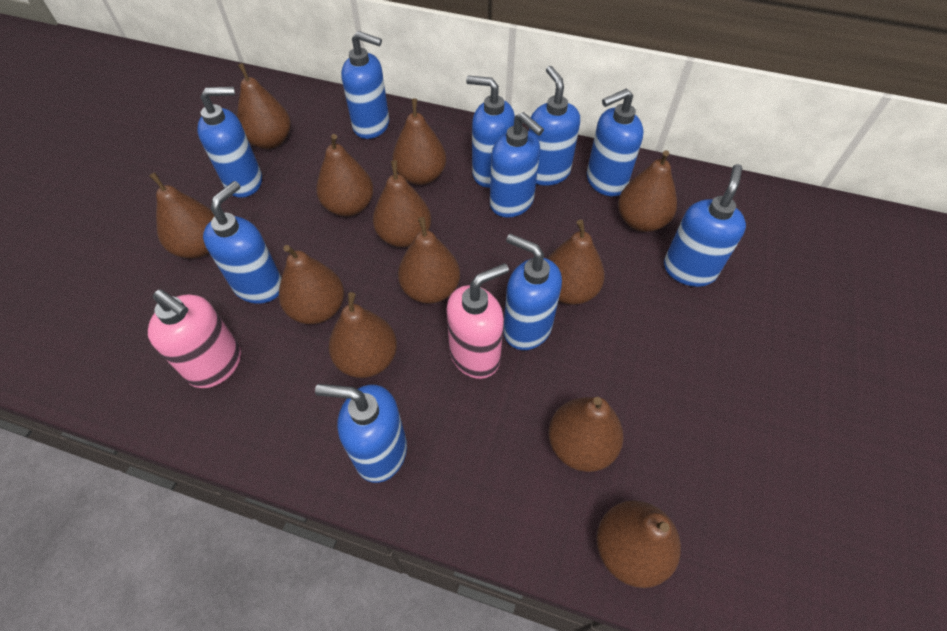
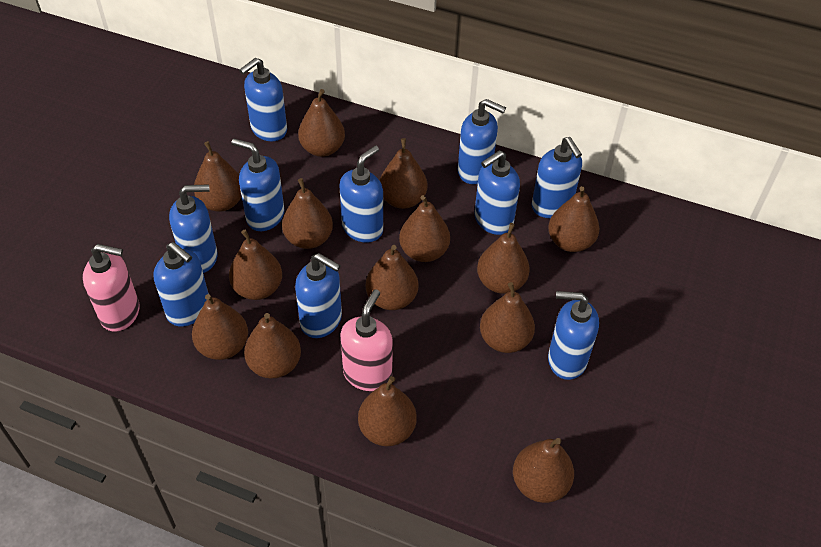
brown pear: [149,172,215,258] [237,63,291,149] [279,245,344,324] [316,134,374,217] [329,292,397,378] [373,160,431,247] [392,98,446,185] [398,217,460,304] [547,220,605,305] [549,397,623,472] [597,501,681,588] [618,150,677,232] = 12 -> [192,294,248,360] [194,141,242,212] [229,230,282,300] [244,313,301,379] [282,178,333,249] [298,89,345,157] [358,376,417,446] [366,245,418,310] [379,138,427,209] [399,195,450,262] [477,223,530,294] [480,282,535,353] [513,438,574,503] [548,186,600,252] = 14

